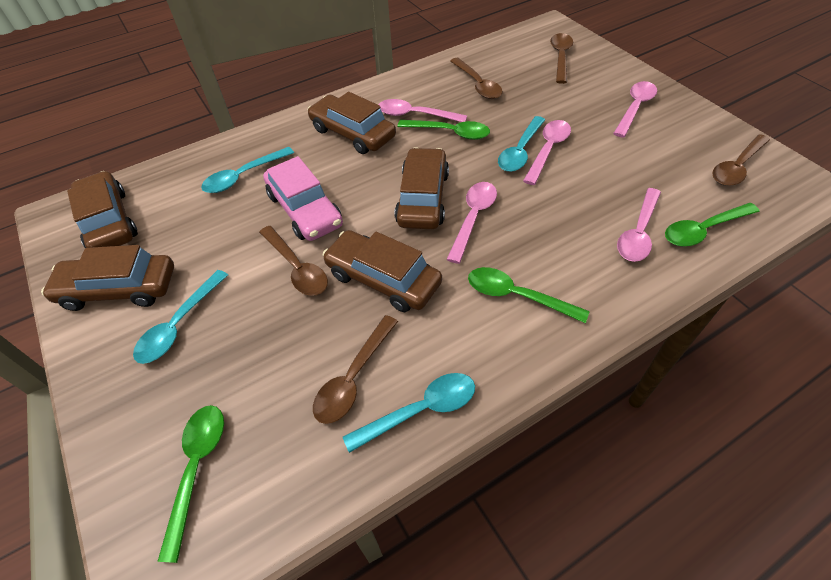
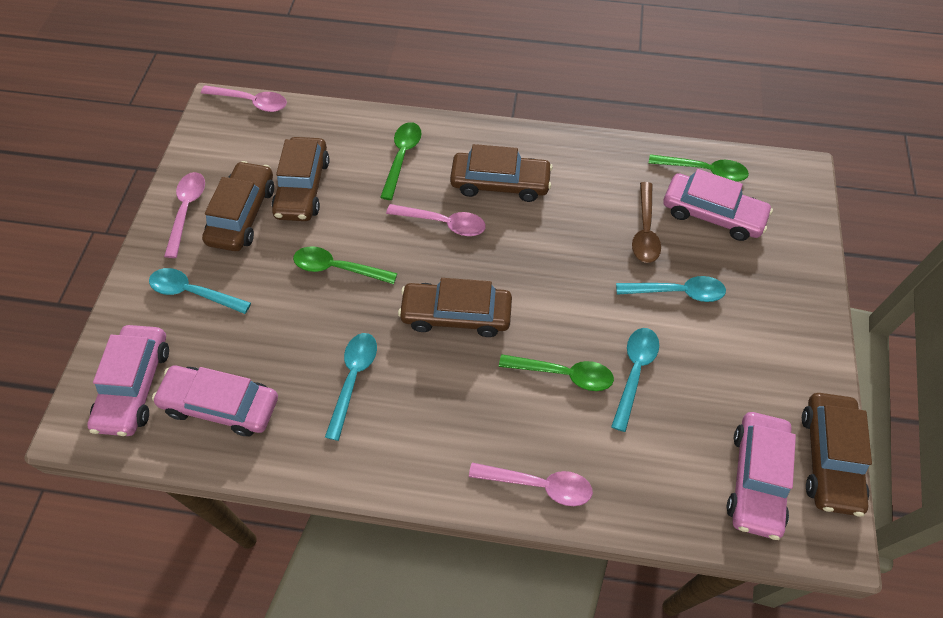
brown spoon: [259,226,328,296] [313,315,398,424] [450,58,502,99] [550,33,573,84] [712,134,770,186] = 5 -> [632,182,661,263] = 1
pink car: [263,156,343,241] = 1 -> [87,325,169,436] [152,366,278,436] [664,169,773,241] [727,412,796,540] = 4
pink spoon: [378,99,467,122] [446,182,497,264] [523,120,571,185] [613,81,657,138] [617,188,661,262] = 5 -> [164,172,205,258] [201,85,287,112] [386,204,486,236] [469,463,593,506] = 4

